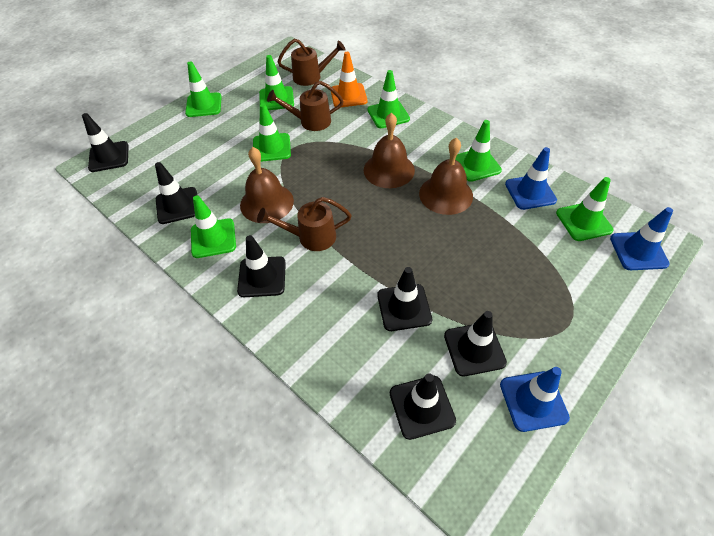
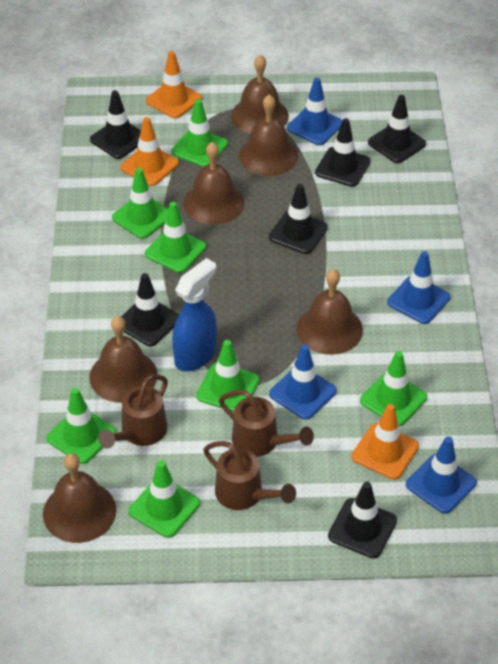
blue spray bottle: none = 0 -> [172,258,217,372] = 1
blue traffic cone: [500,367,570,432] [505,147,557,210] [610,207,673,270] = 3 -> [269,344,336,420] [287,77,342,145] [387,251,450,324] [406,436,477,514] = 4
brown bell: [240,147,294,223] [364,113,415,188] [419,138,473,215] = 3 -> [43,453,116,543] [89,316,157,403] [183,142,244,225] [231,55,289,134] [239,94,298,176] [297,269,363,355] = 6
orange traffic cone: [331,52,367,107] = 1 -> [120,117,179,186] [146,51,202,119] [352,404,419,480] = 3

